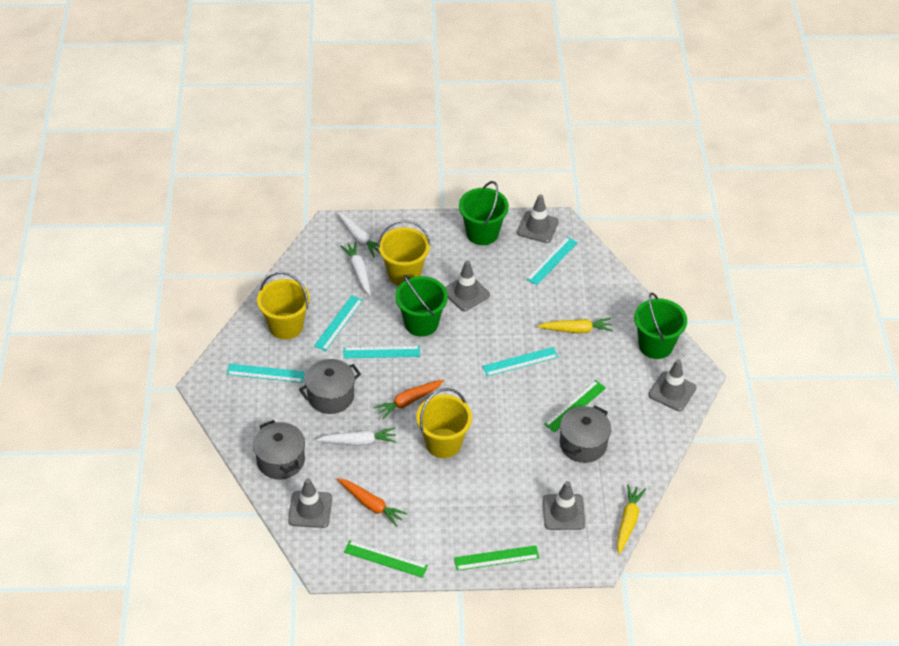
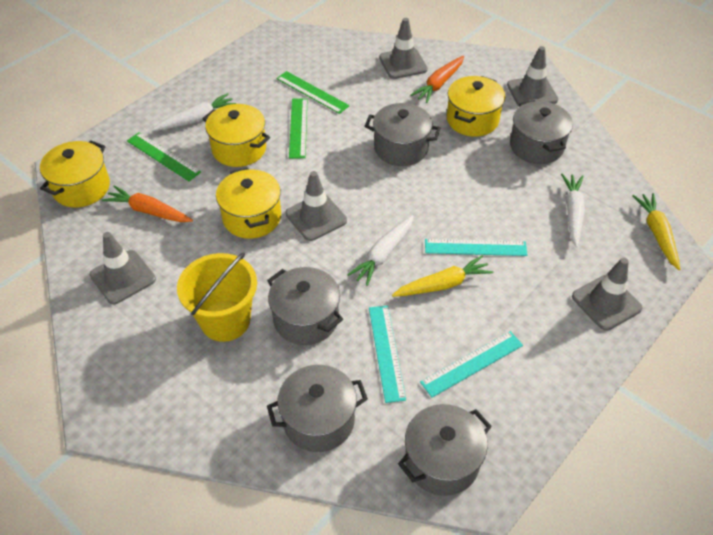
green bucket: [395,274,448,336] [459,181,509,245] [634,293,687,359] = 3 -> none = 0
grey pot: [253,420,305,479] [299,359,361,414] [560,405,611,463] = 3 -> [267,267,343,345] [267,365,368,452] [365,103,440,166] [398,404,492,496] [510,100,573,164] = 5
turquoise ruler: [226,364,305,383] [314,295,363,351] [344,346,420,358] [482,347,558,377] [526,237,578,285] = 5 -> [369,305,406,403] [420,331,523,397] [425,239,528,256] = 3
yellow bucket: [257,272,310,339] [378,220,431,286] [416,388,472,458] = 3 -> [177,252,257,342] = 1
yellow pot: none = 0 -> [40,140,110,208] [202,104,270,167] [216,168,281,239] [447,76,505,137] = 4

